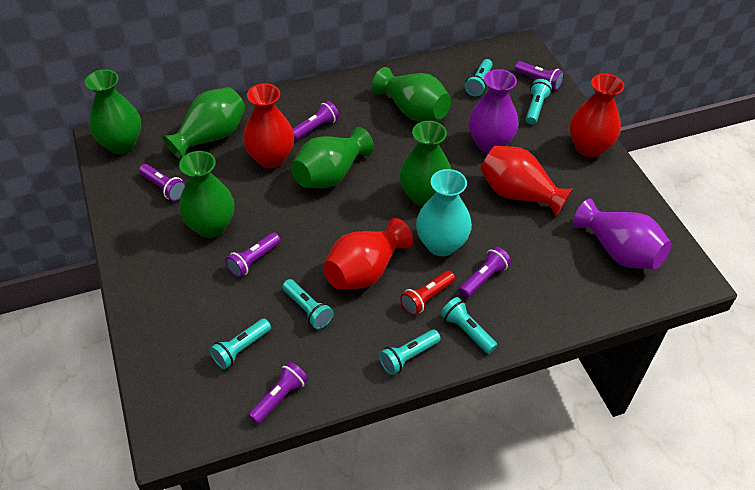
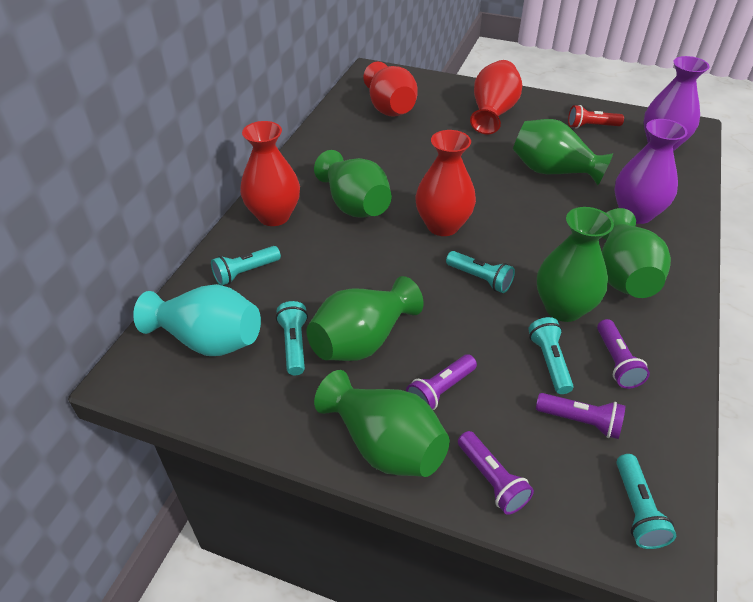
purple flashlight: [139,164,186,201] [226,232,281,278] [248,361,308,424] [292,101,339,140] [459,246,511,298] [515,61,564,90] = 6 -> [406,354,477,410] [458,431,534,515] [536,393,626,439] [597,319,650,389] = 4
turquoise flashlight: [210,318,271,369] [282,279,334,329] [379,329,441,375] [441,297,497,354] [465,59,493,96] [526,79,552,125] = 6 -> [211,246,281,285] [276,301,308,375] [446,251,515,293] [528,317,574,394] [616,454,676,549] = 5

